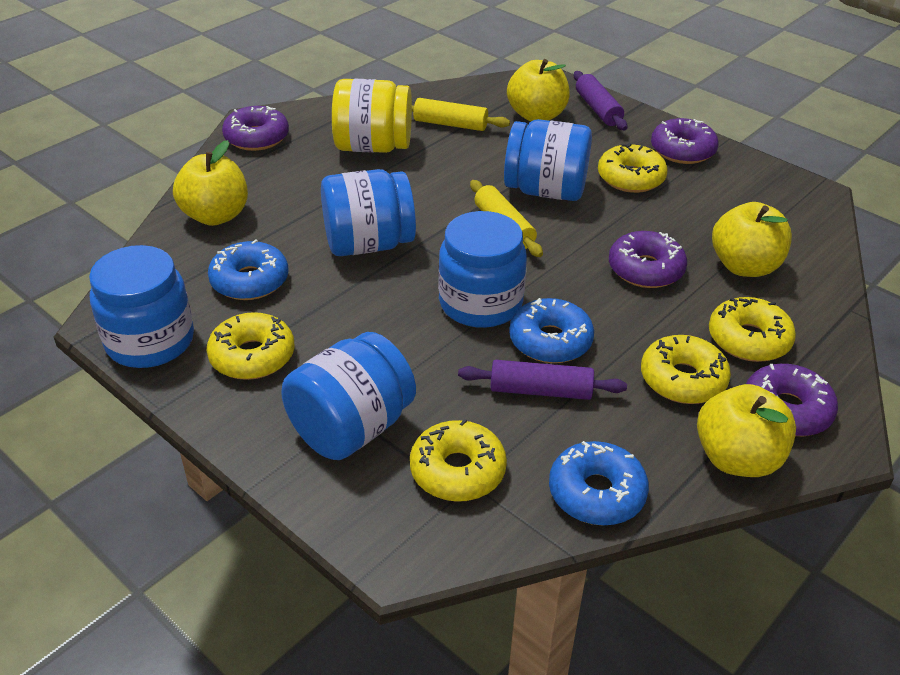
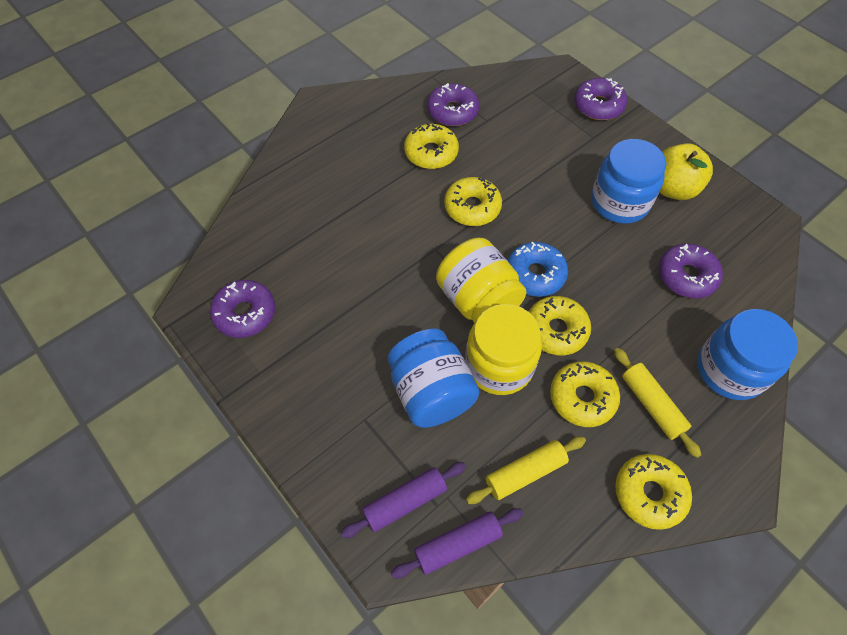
blue donut: [208,239,288,300] [509,298,594,363] [549,441,649,526] = 3 -> [507,242,568,297] = 1
blue jar: [89,245,194,368] [281,332,416,460] [321,169,416,256] [438,211,527,328] [504,119,592,201] = 5 -> [388,329,479,428] [591,139,666,224] [697,309,798,400] = 3
yellow apple: [173,140,248,226] [507,59,570,121] [697,384,796,477] [712,202,792,277] = 4 -> [660,143,713,200] = 1
yellow jar: [332,79,412,153] = 1 -> [436,238,527,323] [465,304,542,395] = 2

